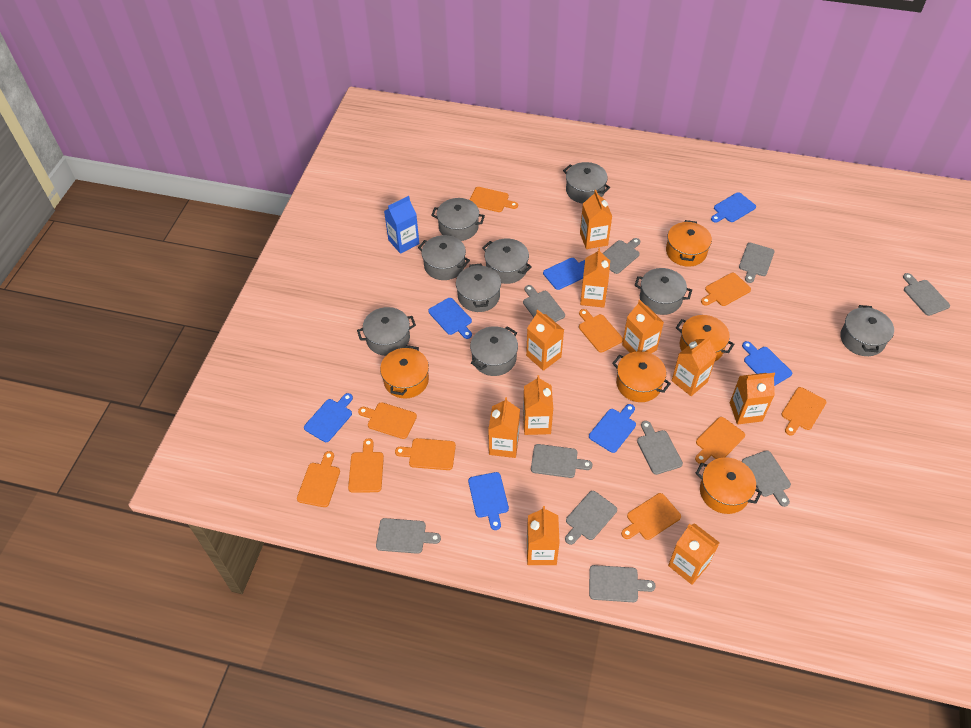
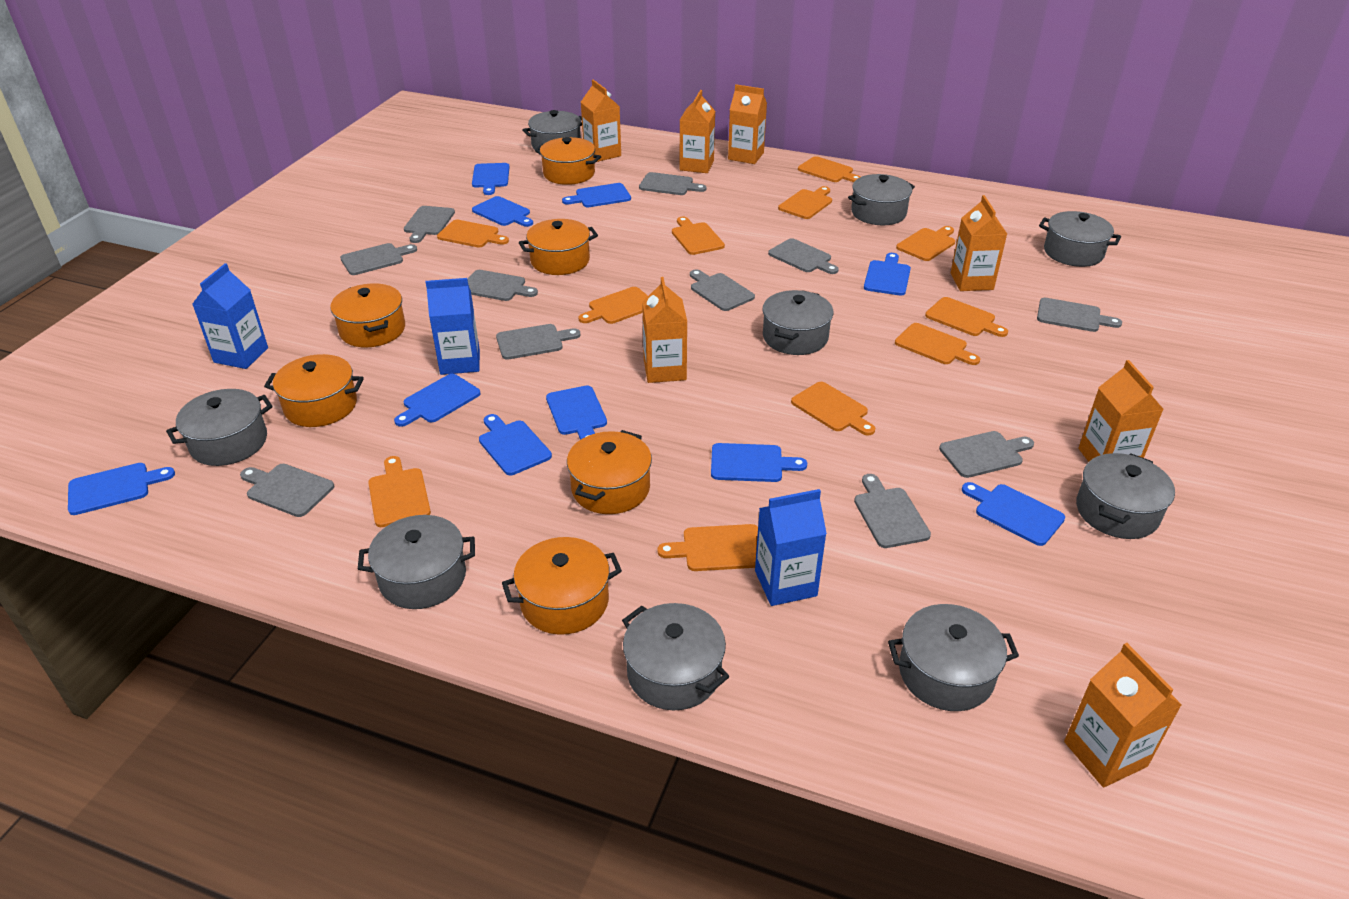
blue carton: [384,196,419,254] = 1 -> [193,263,268,369] [426,278,480,375] [755,489,827,606] = 3
blue cutting board: [304,393,353,442] [428,298,472,339] [468,472,509,530] [543,258,585,290] [589,404,636,453] [711,192,756,223] [742,341,792,386] = 7 -> [68,463,175,515] [394,374,481,427] [472,163,510,195] [472,196,533,227] [479,414,552,475] [546,386,607,440] [562,183,631,207] [711,443,807,482] [864,253,911,296] [962,482,1065,546] = 10
grey cutting board: [376,518,441,554] [523,285,565,322] [531,444,592,478] [565,491,617,545] [589,565,656,602] [602,238,640,274] [637,421,683,475] [739,243,775,283] [742,450,791,507] [903,273,950,316] = 10 -> [240,464,334,517] [340,243,417,275] [404,206,455,243] [468,270,538,301] [496,324,581,359] [639,172,707,195] [690,269,755,311] [768,238,839,274] [854,474,931,548] [939,431,1034,478] [1037,298,1122,332] = 11
orange carton: [488,397,520,458] [523,375,553,435] [526,310,564,371] [527,506,560,565] [580,190,612,249] [580,248,610,308] [622,300,664,353] [668,523,720,585] [672,336,717,396] [730,373,775,424] = 10 -> [581,79,621,162] [642,277,687,383] [680,90,715,173] [728,84,767,164] [951,195,1007,291] [1064,643,1182,787] [1078,360,1164,462] = 7
orange cutting board: [297,451,340,507] [348,438,384,493] [358,402,417,439] [395,438,456,470] [469,187,518,212] [579,309,623,353] [621,493,681,540] [695,417,745,464] [701,273,751,306] [781,387,827,435] = 10 -> [368,456,431,527] [437,220,509,247] [579,287,648,324] [657,524,758,571] [672,217,725,255] [778,186,832,219] [791,382,875,435] [798,156,861,182] [895,323,980,365] [896,226,955,261] [925,297,1008,337] = 11
orange pot: [380,345,429,399] [612,351,671,402] [666,220,712,267] [676,315,734,361] [695,457,762,514] = 5 -> [264,354,364,427] [330,283,405,347] [502,537,622,635] [519,219,598,275] [535,137,601,185] [567,430,652,514] = 6

